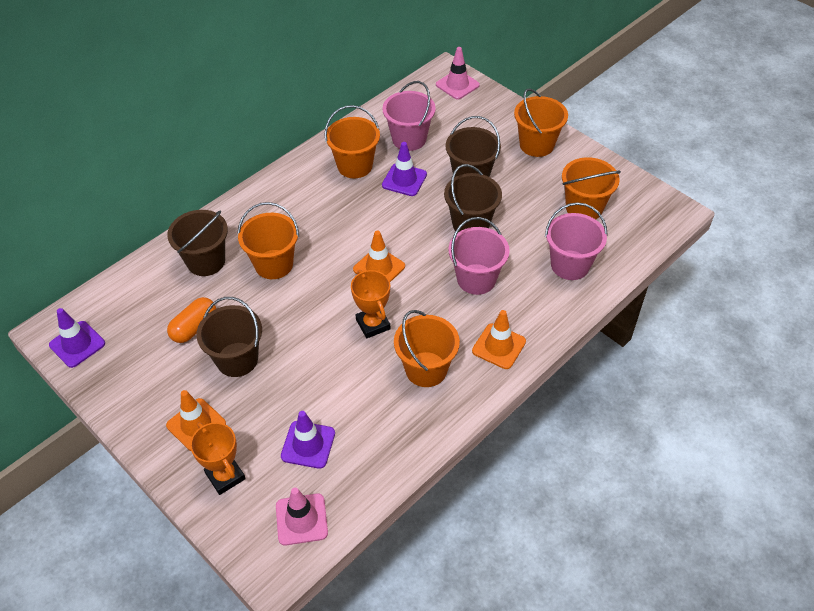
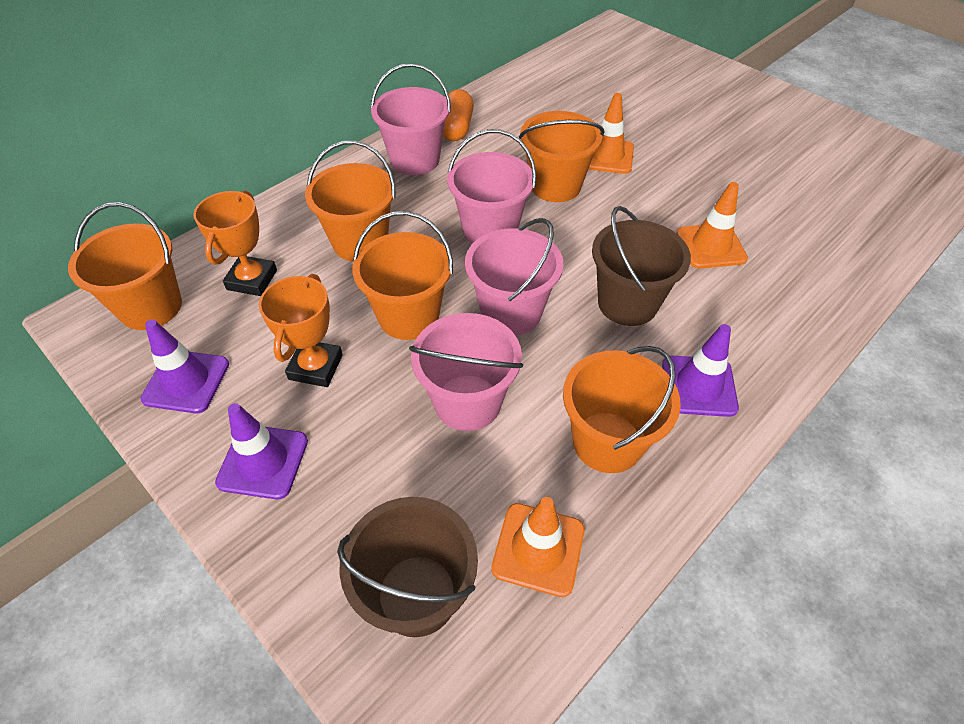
brown bucket: [167,210,228,276] [196,297,262,377] [444,164,502,232] [446,116,501,178] = 4 -> [337,497,478,637] [592,206,691,326] = 2
pink bucket: [382,81,436,151] [448,217,510,295] [545,202,608,280] = 3 -> [370,63,451,175] [409,313,523,431] [447,129,536,244] [465,218,564,336] = 4
pink traffic cone: [276,488,328,546] [436,47,480,100] = 2 -> none = 0

